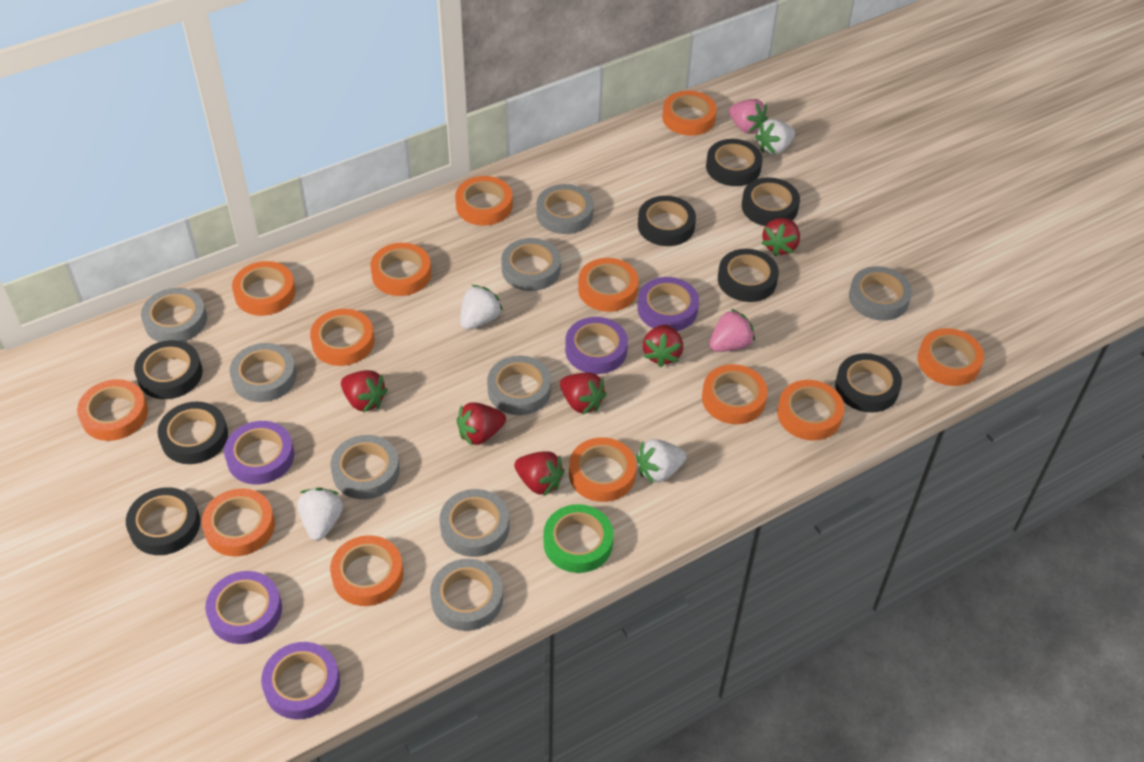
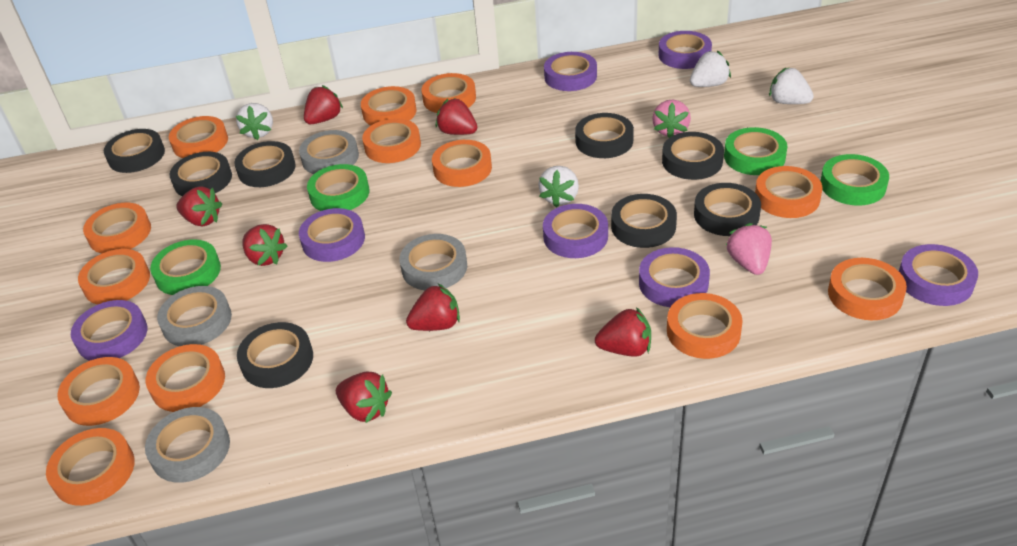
green tape: [543,504,614,573] = 1 -> [150,239,221,295] [307,164,369,211] [724,127,787,175] [821,154,889,205] = 4
grey tape: [141,288,207,342] [230,343,296,402] [330,435,400,499] [430,559,503,631] [440,489,509,557] [487,356,551,415] [501,238,561,291] [536,184,594,234] [849,266,912,321] = 9 -> [145,407,230,483] [157,286,232,346] [299,130,359,174] [399,234,467,290] = 4
purple tape: [205,571,282,644] [224,421,294,484] [261,642,340,719] [565,317,628,374] [638,277,699,331] = 5 -> [71,300,147,361] [299,208,365,262] [543,204,608,258] [544,52,597,91] [639,247,710,307] [659,31,712,69] [899,244,978,306] = 7
red strawberry: [341,370,388,413] [456,402,506,446] [514,451,565,497] [560,372,607,415] [643,324,683,367] [761,218,800,256] = 6 -> [176,186,222,226] [242,224,287,266] [304,85,343,124] [336,372,392,423] [406,283,460,331] [436,98,477,135] [595,307,651,357] = 7

